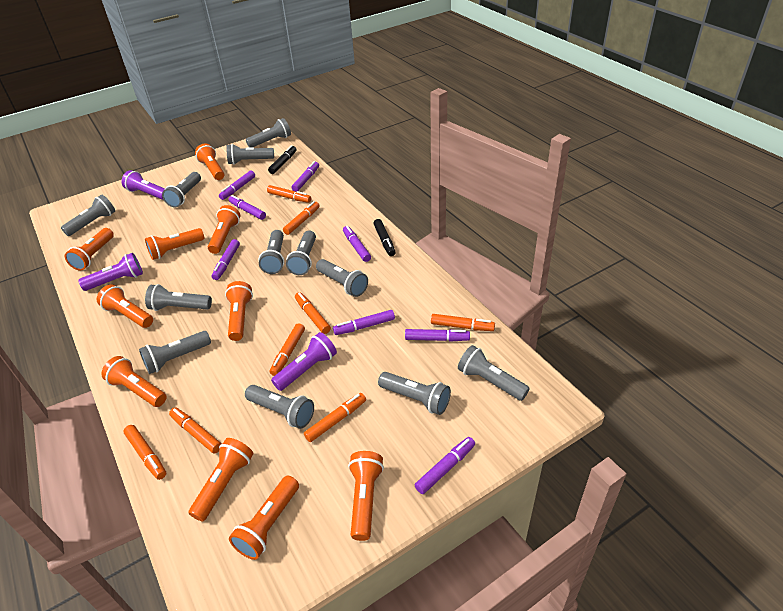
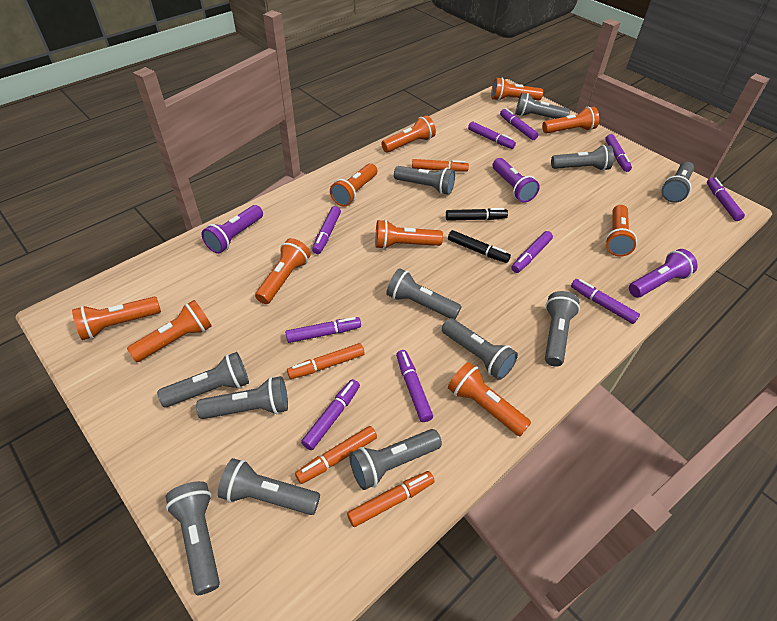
orange marker: [123,425,166,480] [169,407,222,454] [267,185,311,203] [270,323,305,376] [283,201,320,235] [295,292,331,334] [304,393,366,442] [431,314,495,331] = 8 -> [287,343,365,379] [295,426,377,484] [347,471,435,527] [412,159,469,172] = 4
purple marker: [212,239,240,280] [219,171,255,200] [229,195,266,220] [291,161,319,192] [333,310,395,335] [343,226,371,262] [405,329,470,342] [415,437,475,494] = 8 -> [285,317,361,343] [301,379,360,450] [312,206,341,254] [396,350,433,422] [468,121,516,149] [500,108,539,140] [511,231,553,273] [571,279,640,324] [605,134,632,172] [707,177,745,221] = 10

